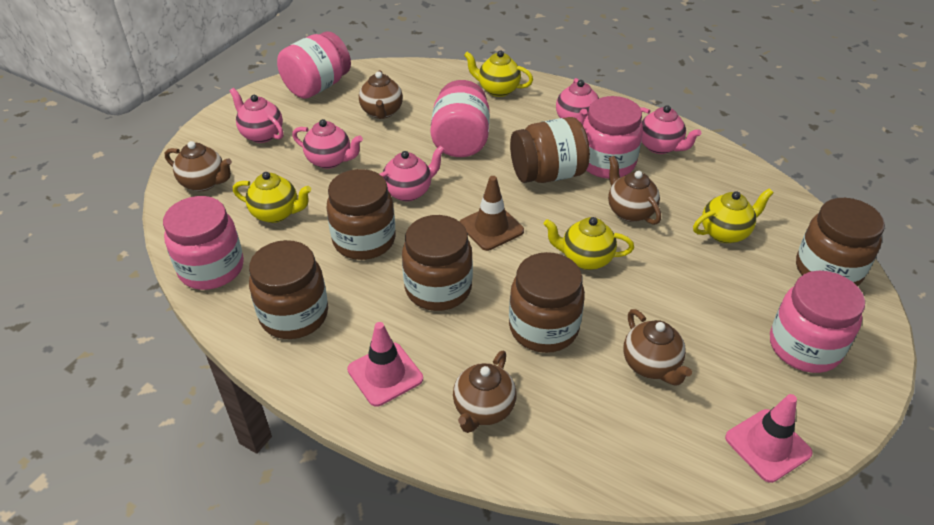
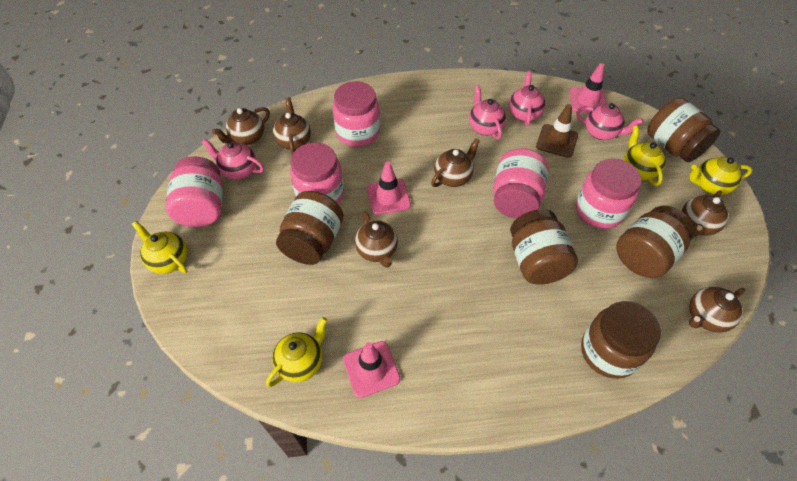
brown jar: [249,240,328,339] [326,169,396,260] [402,215,473,311] [509,252,585,353] [510,117,590,183] [796,198,885,286] = 6 -> [276,191,344,265] [510,209,578,285] [581,301,661,379] [616,206,695,278] [647,98,720,162] = 5
brown teapot: [165,141,232,191] [359,70,403,119] [453,351,517,433] [608,156,661,225] [623,309,692,386] = 5 -> [212,107,270,145] [273,97,311,155] [355,212,398,268] [431,138,480,187] [682,190,728,237] [689,286,746,333] = 6
pink teapot: [229,88,284,143] [292,119,363,169] [380,145,445,201] [556,78,599,125] [640,105,701,154] = 5 -> [202,139,264,180] [469,85,506,140] [509,71,545,126] [576,103,643,140] = 4
pink traffic cone: [347,322,423,407] [725,394,813,483] = 2 -> [343,341,400,398] [367,161,411,215] [570,63,606,113] = 3

